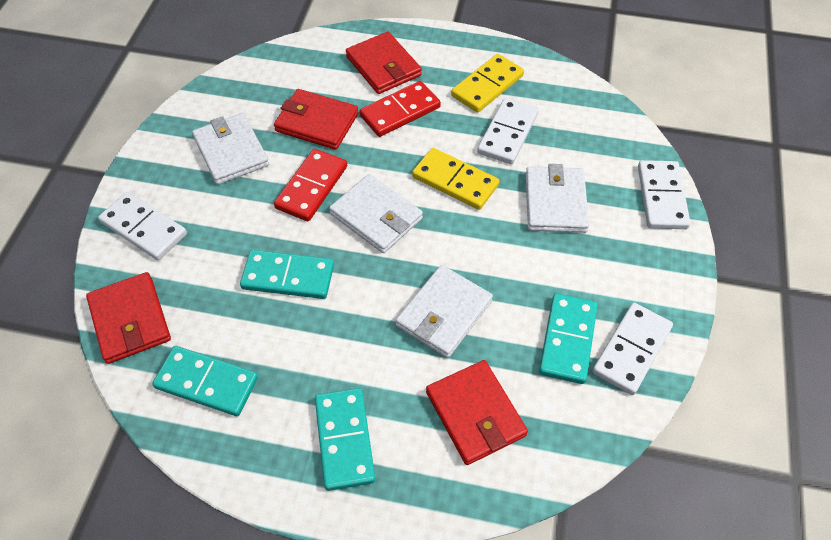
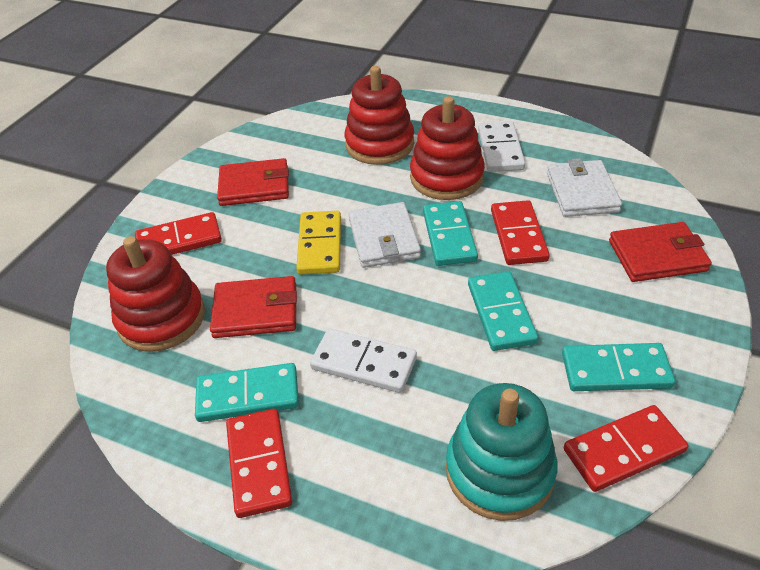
red domino: [274,149,347,221] [359,81,441,137] = 2 -> [135,212,222,255] [226,409,292,518] [491,200,550,265] [564,405,688,492] = 4
red stacking toy: none = 0 -> [106,236,205,352] [345,66,414,165] [410,96,485,200] = 3
red wallet: [86,272,171,364] [274,89,359,150] [346,32,422,94] [426,360,528,465] = 4 -> [210,276,297,338] [217,158,289,206] [609,222,712,282] = 3
turquoise stacking toy: none = 0 -> [446,383,557,521] = 1
white domino: [98,192,187,260] [477,98,539,164] [592,303,673,395] [638,160,690,229] = 4 -> [310,329,417,393] [478,121,525,172] = 2
white wallet: [192,113,269,185] [329,174,423,253] [396,265,493,358] [526,164,589,233] = 4 -> [348,202,421,268] [547,158,622,217] = 2
yellow domino: [412,148,499,210] [451,54,524,113] = 2 -> [296,211,341,275] = 1

